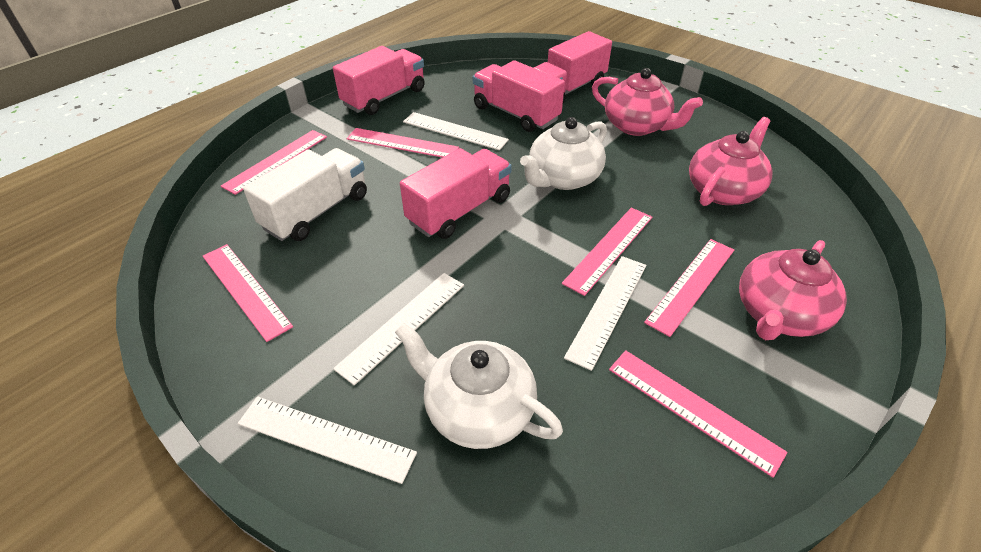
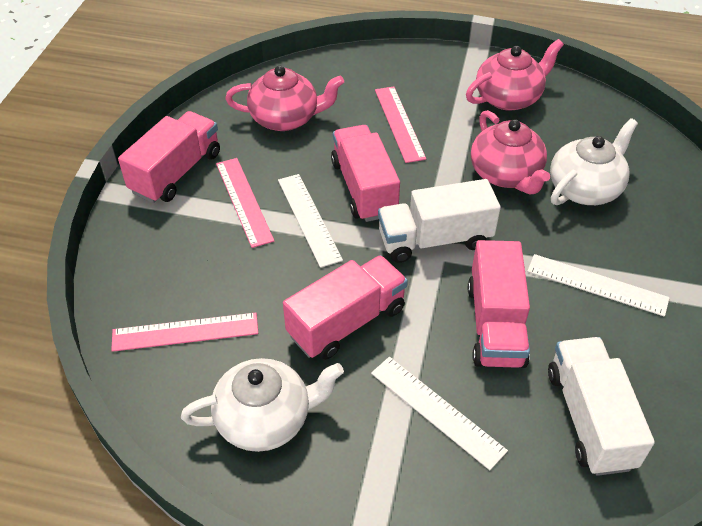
pink ruler: [203,244,293,342] [221,130,327,195] [347,128,459,158] [562,208,652,296] [609,350,787,478] [644,239,734,337] = 6 -> [111,313,258,352] [216,158,274,248] [375,86,426,163] = 3
white ruler: [238,397,417,484] [333,273,464,385] [403,112,509,150] [564,256,646,371] = 4 -> [278,174,343,268] [371,357,508,470] [527,254,670,317] = 3
white truck: [243,148,367,241] = 1 -> [378,179,501,263] [548,337,655,476] = 2

